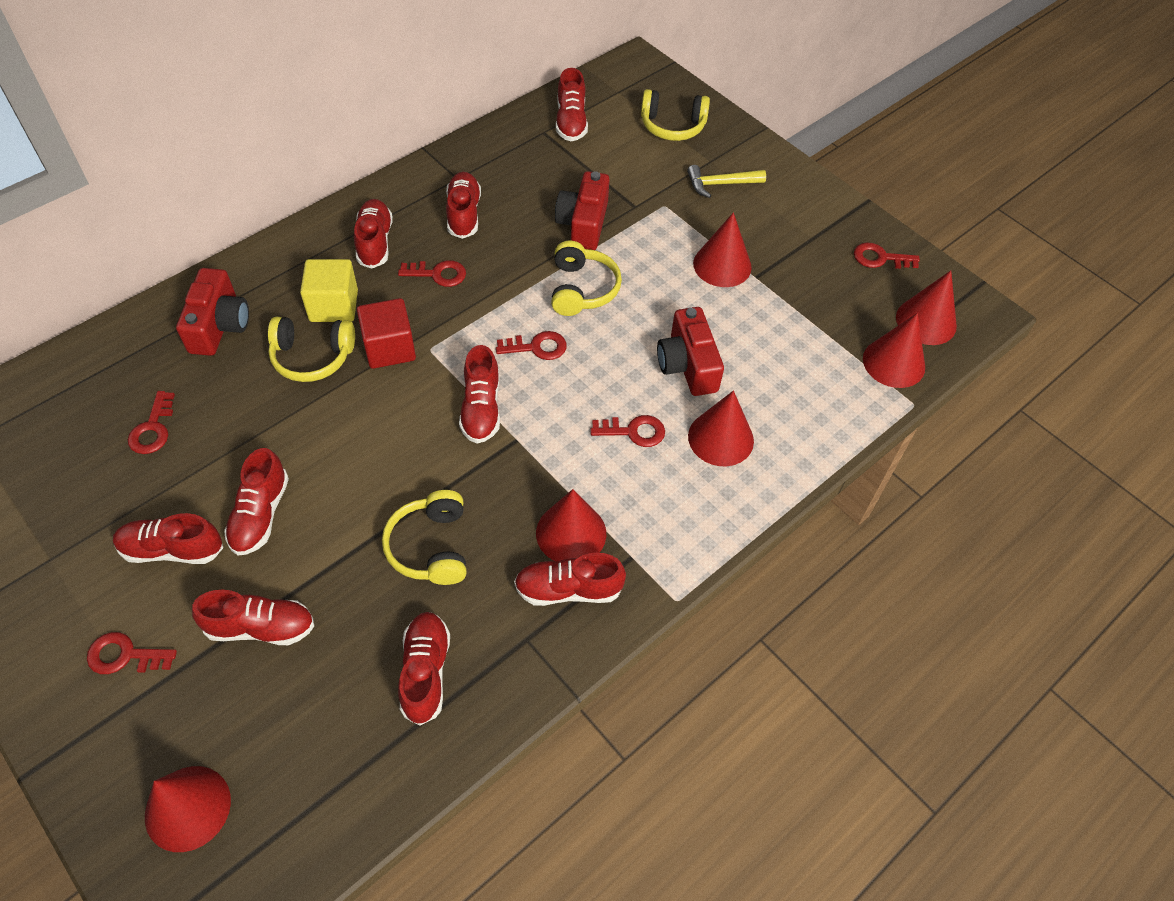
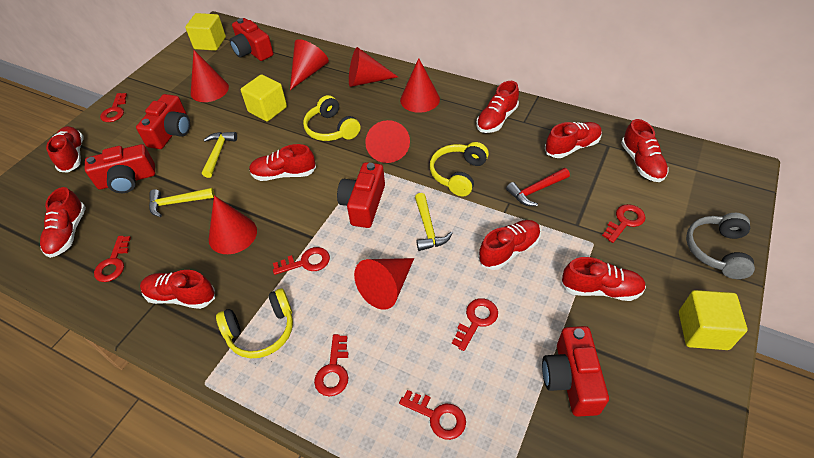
grey headphones: none = 0 -> [686,213,755,279] = 1
red camera: [176,268,249,356] [555,171,610,250] [657,307,724,396] = 3 -> [85,144,155,193] [136,94,190,149] [230,18,273,61] [337,162,385,228] [542,326,609,417] = 5
red cone: [145,766,231,852] [536,489,606,562] [688,391,754,466] [693,212,752,287] [863,313,925,388] [896,271,957,345] = 6 -> [191,50,229,102] [209,195,257,254] [290,39,329,90] [349,47,398,87] [354,258,414,310] [365,120,410,163] [400,58,440,113] = 7
red cube: [357,298,416,369] = 1 -> none = 0
red hammer: none = 0 -> [506,168,570,206] = 1
red key: [87,632,177,674] [128,391,175,454] [398,260,466,287] [496,331,567,360] [590,415,665,447] [854,242,920,269] = 6 -> [94,236,131,282] [100,93,127,122] [273,247,330,275] [314,334,349,397] [399,390,466,440] [452,298,498,351] [602,204,645,243] = 7
yellow cube: [300,259,358,322] = 1 -> [185,13,226,51] [240,75,287,122] [679,290,747,350] = 3
yellow hammer: [687,165,766,198] = 1 -> [149,188,215,217] [202,132,237,178] [415,193,453,251] = 3
yellow headphones: [268,317,355,382] [382,490,467,585] [551,240,622,316] [641,89,710,141] = 4 -> [216,288,293,358] [303,95,360,141] [430,142,489,196] = 3

